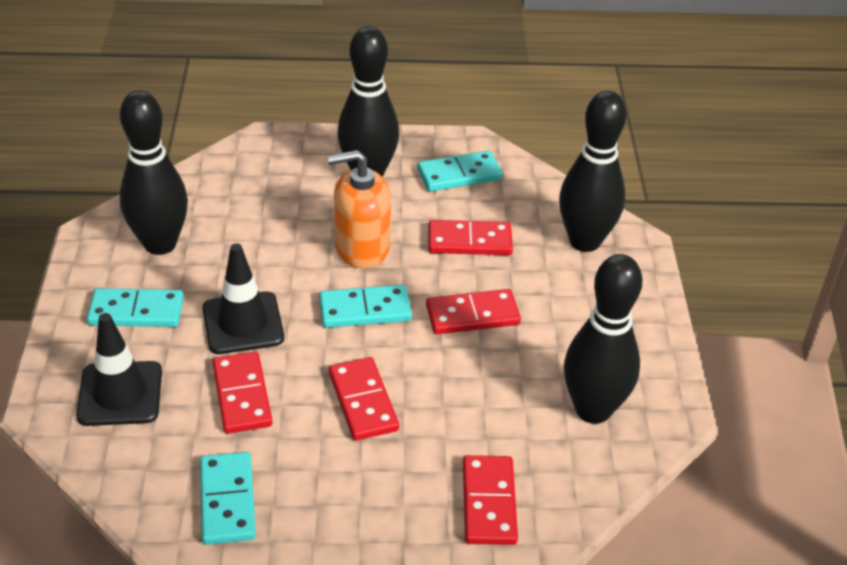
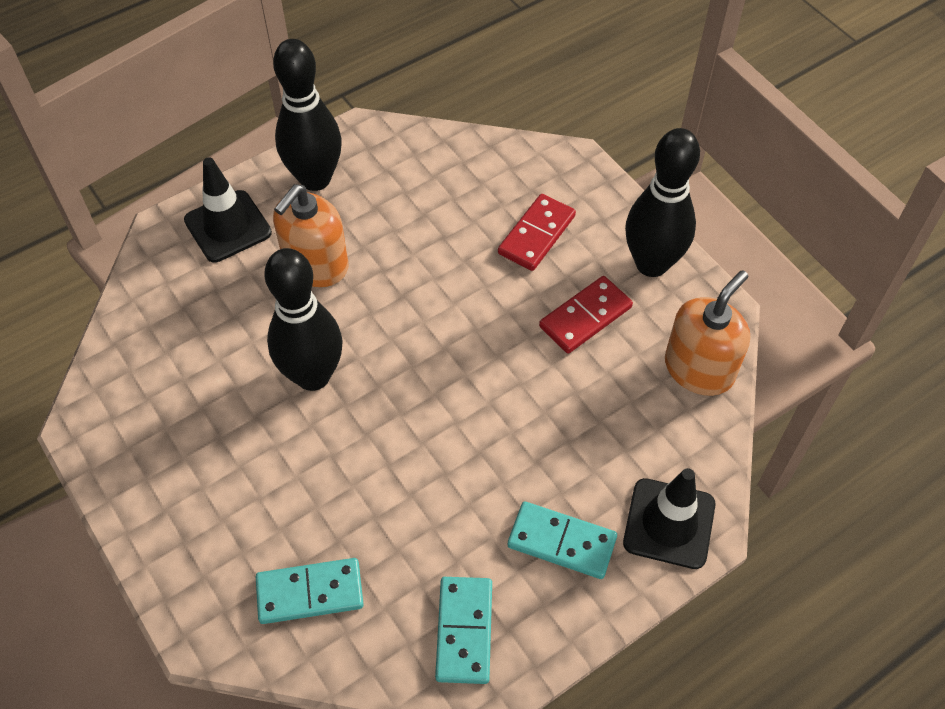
black bowling pin: [119,90,188,255] [337,26,399,177] [559,91,626,252] [564,254,643,424] = 4 -> [264,248,343,391] [273,39,342,191] [625,128,700,277] = 3
orange soap dispenser: [328,150,391,269] = 1 -> [273,184,348,287] [665,270,750,396] = 2
red domino: [212,351,273,434] [329,357,399,441] [426,289,521,334] [429,220,513,255] [463,455,518,545] = 5 -> [498,194,576,271] [539,276,633,353] = 2
turquoise domino: [87,288,184,327] [200,452,256,545] [319,285,412,328] [417,151,503,192] = 4 -> [256,558,364,624] [435,577,492,684] [507,502,617,579] = 3

